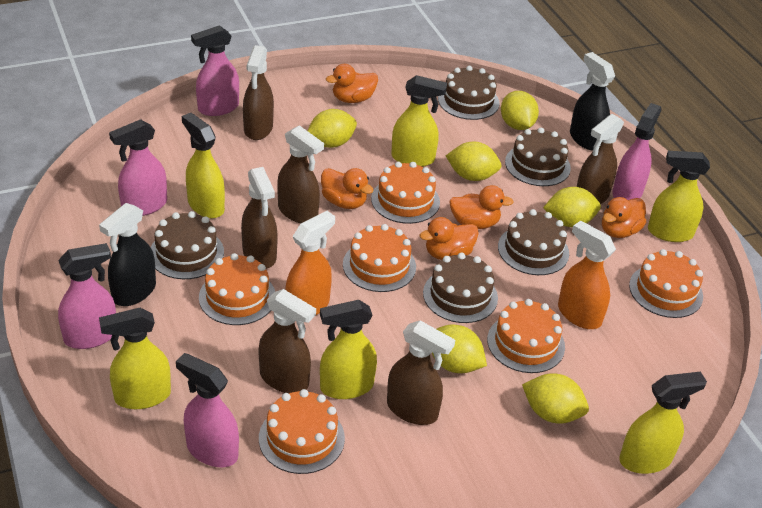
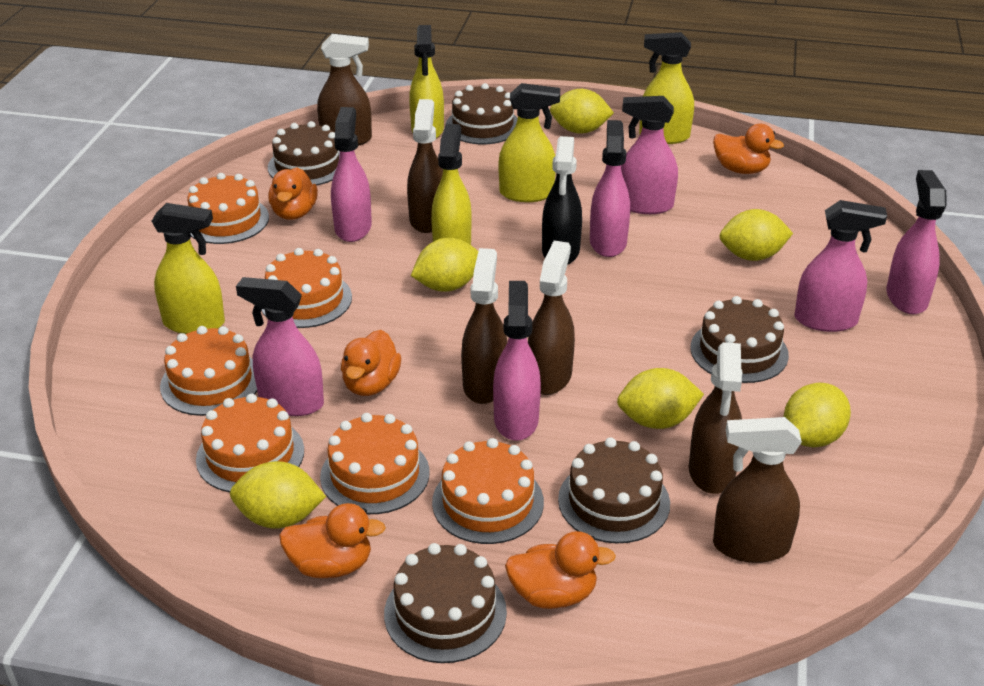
black spray bottle: [99,203,156,306] [570,52,615,151] = 2 -> [542,136,582,265] = 1
orange spray bottle: [286,211,335,315] [558,221,616,329] = 2 -> none = 0
pink spray bottle: [58,243,116,349] [109,119,167,216] [176,353,239,467] [191,26,239,116] [612,103,661,200] = 5 -> [236,277,324,416] [331,107,372,242] [493,281,541,441] [590,120,630,257] [621,96,678,214] [794,200,887,332] [886,170,947,314] = 7
yellow spray bottle: [99,308,171,409] [182,113,225,218] [320,300,377,399] [391,75,447,167] [619,372,707,474] [648,151,710,242] = 6 -> [152,203,225,334] [409,25,444,139] [431,124,472,245] [498,83,560,202] [639,32,694,144] = 5

